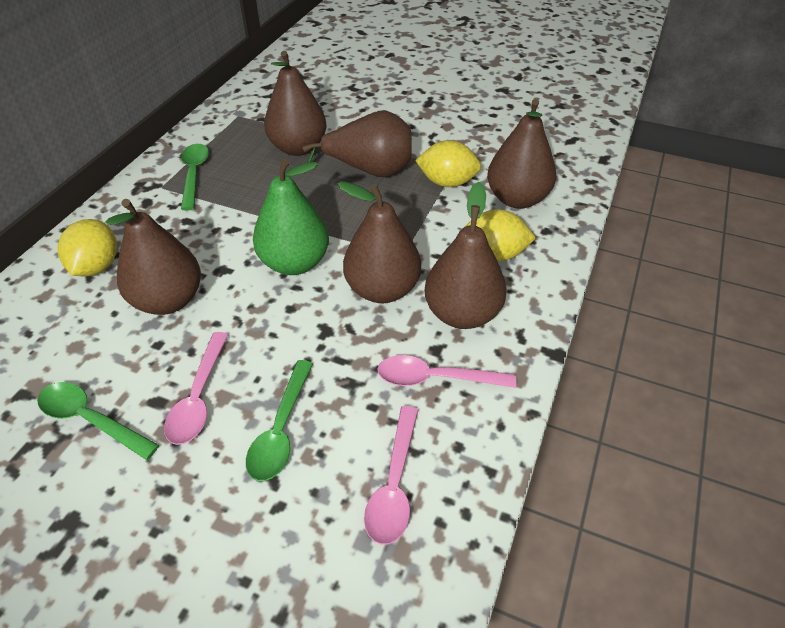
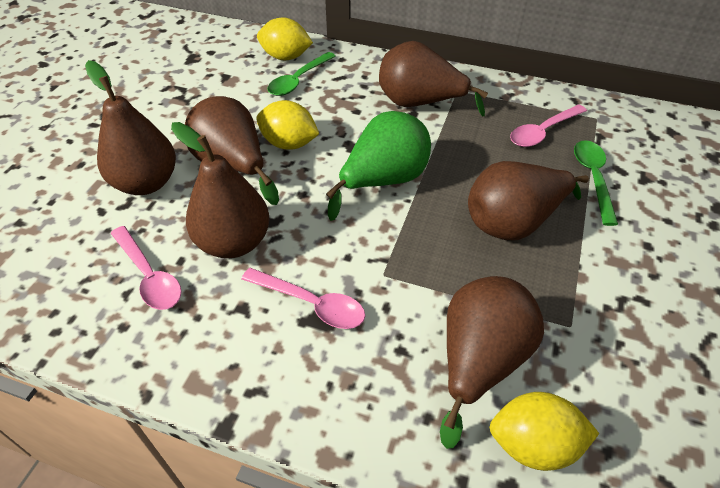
green spoon: [37,382,159,460] [181,144,209,211] [246,360,313,481] = 3 -> [267,52,335,96] [574,140,618,226] = 2

